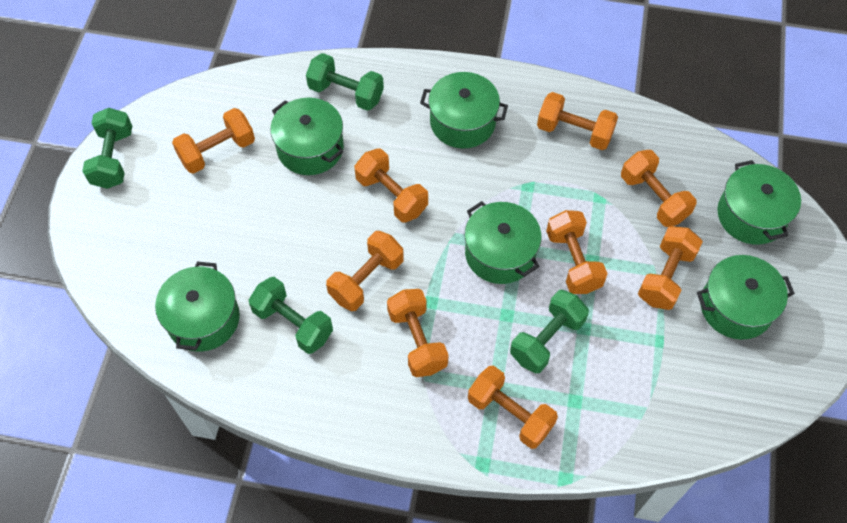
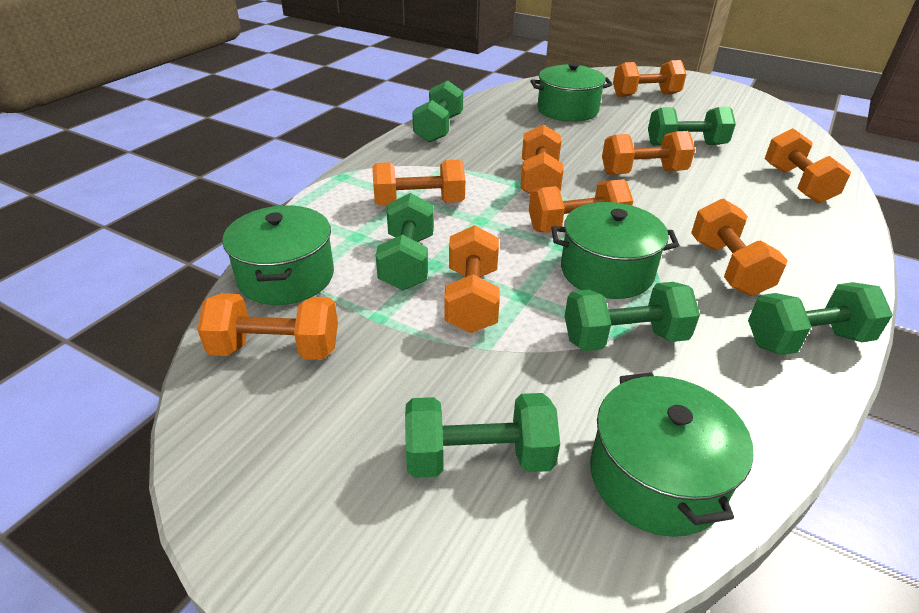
green dumbbell: [82,108,132,189] [249,277,333,354] [306,53,384,111] [510,290,589,373] = 4 -> [376,193,434,290] [405,393,560,478] [412,80,463,143] [565,282,700,351] [648,107,736,146] [748,282,893,355] = 6
green pot: [155,261,240,351] [270,98,344,175] [420,72,508,149] [465,201,541,284] [697,255,795,340] [717,160,801,245] = 6 -> [222,205,334,305] [531,63,613,122] [552,202,679,299] [590,372,753,537] = 4

